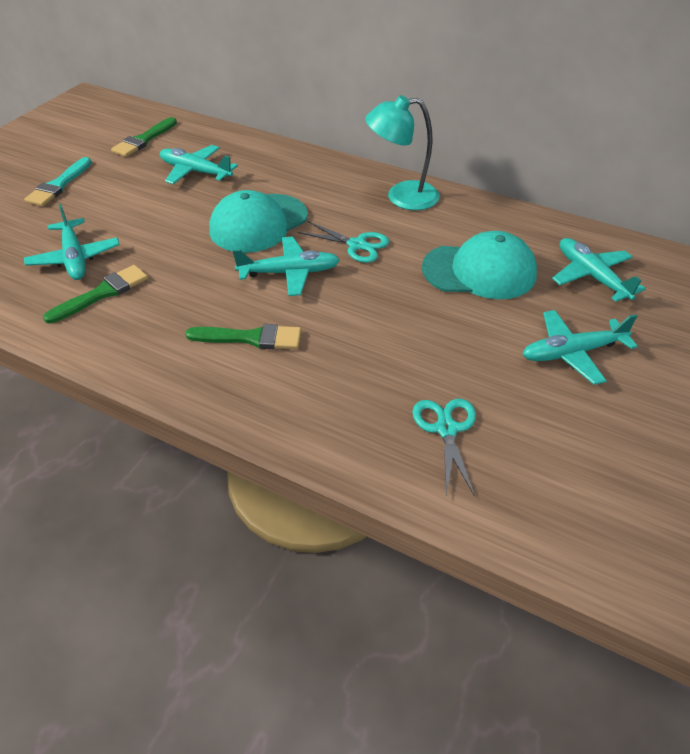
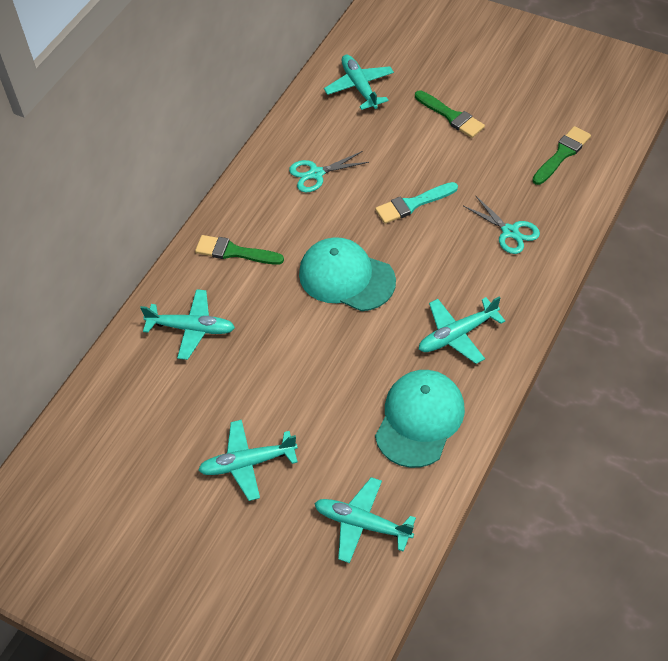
turquoise lamp: [365,95,440,210] = 1 -> none = 0

